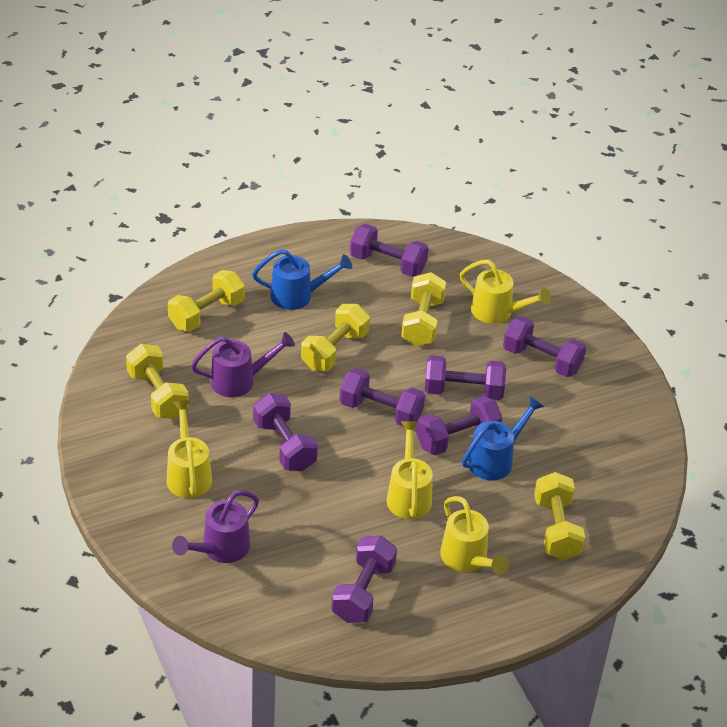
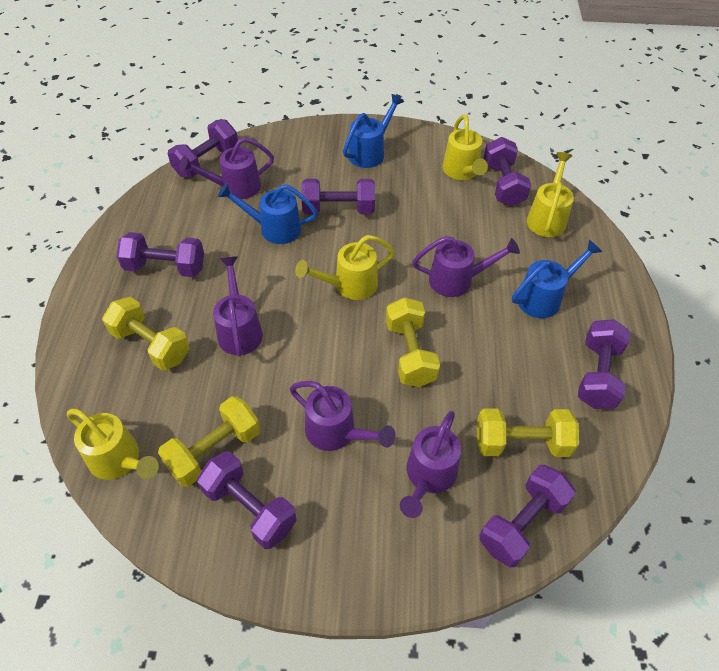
blue watering can: [252,249,352,310] [462,396,544,480] = 2 -> [218,183,318,244] [343,94,404,168] [512,240,602,318] = 3
purple watering can: [172,490,259,563] [191,332,295,397] = 2 -> [179,137,274,199] [213,256,263,356] [290,381,396,451] [400,411,461,518] [412,236,520,297] = 5
yellow dumbbell: [126,344,189,419] [168,270,245,332] [301,304,370,371] [401,272,446,346] [534,472,585,560] = 5 -> [102,297,190,371] [158,396,260,487] [386,297,440,387] [477,408,579,457] = 4

